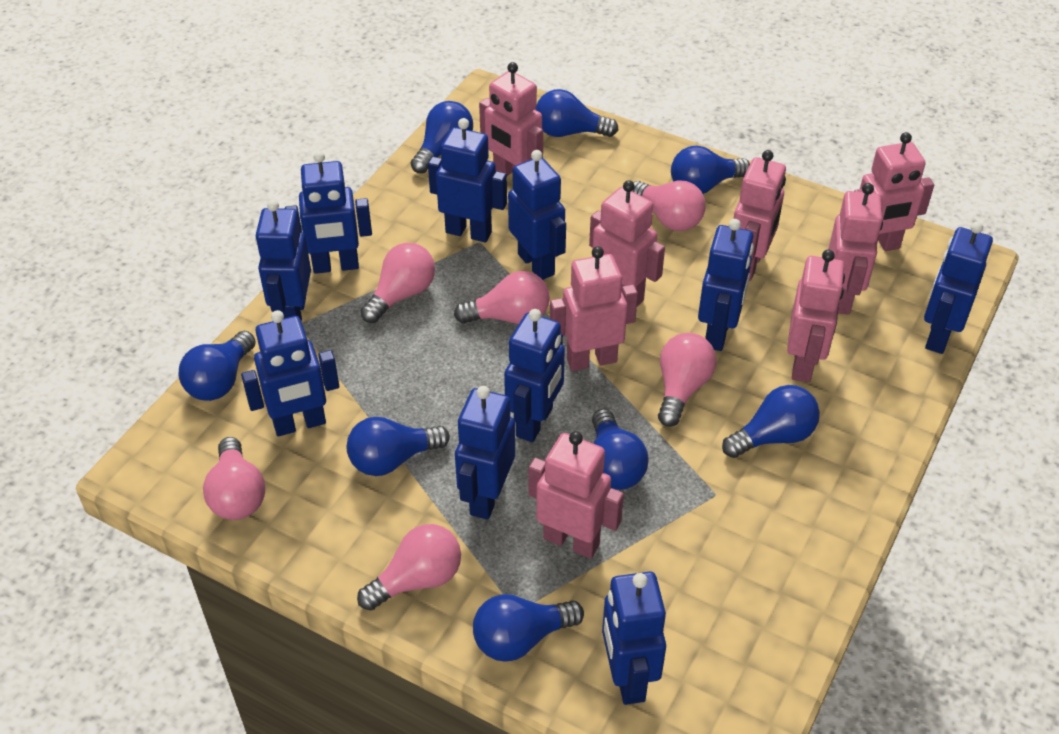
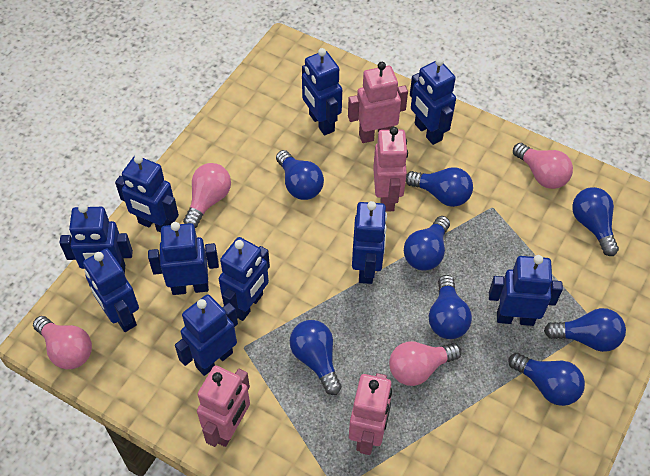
pink light bulb: [203,437,265,520] [357,524,461,611] [361,243,435,323] [454,271,550,324] [633,181,706,231] [658,333,716,427] = 6 -> [33,316,92,369] [183,163,231,228] [389,342,461,386] [513,143,573,189] = 4
pink robot: [479,62,543,176] [529,431,624,559] [550,246,638,371] [589,180,665,307] [733,150,786,281] [787,250,845,382] [828,183,883,314] [855,132,934,251] = 8 -> [197,366,250,447] [348,62,408,143] [349,373,392,455] [373,127,408,211] = 4

